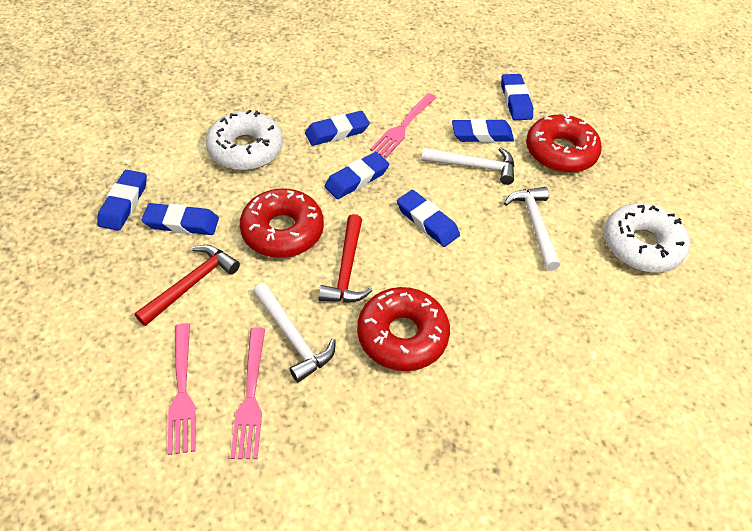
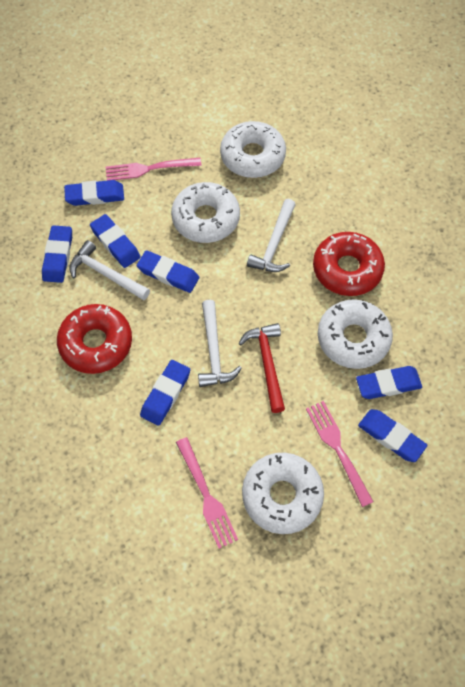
red donut: [240,188,324,258] [357,287,450,371] [526,113,602,173] = 3 -> [57,304,132,374] [313,232,385,296] = 2
red hammer: [134,245,240,326] [318,214,372,302] = 2 -> [238,323,285,413] = 1
white donut: [206,110,283,171] [604,203,690,273] = 2 -> [171,182,240,243] [220,121,286,178] [242,453,324,534] [318,299,393,369] = 4

